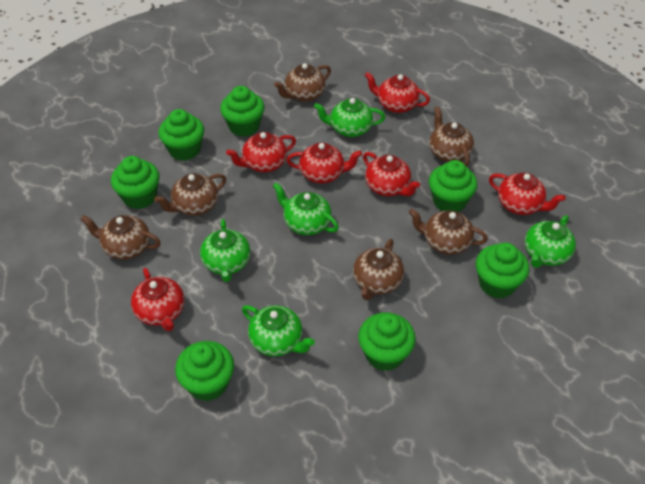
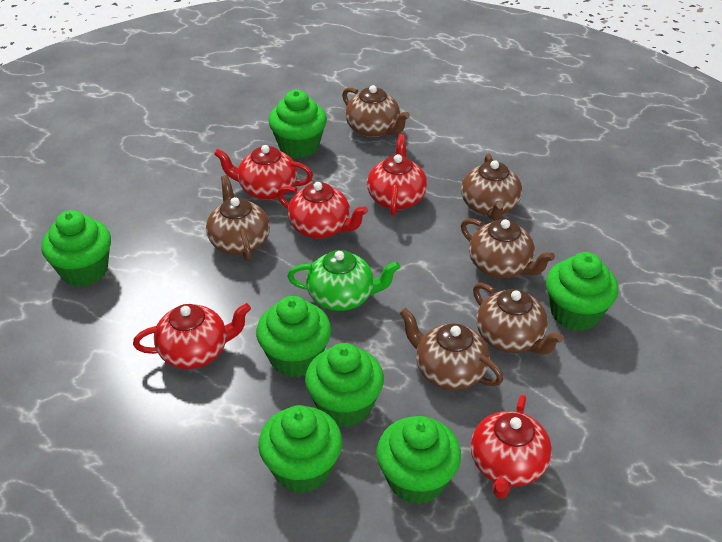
green teapot: [200,219,250,282] [242,305,315,356] [273,182,339,235] [314,98,385,137] [525,215,576,268] = 5 -> [287,250,400,311] = 1
red teapot: [131,268,184,331] [226,132,296,172] [286,142,362,183] [363,152,420,196] [365,72,430,113] [489,173,565,215] = 6 -> [133,303,251,369] [214,145,313,200] [277,182,368,239] [367,134,427,216] [471,395,552,499] = 5

